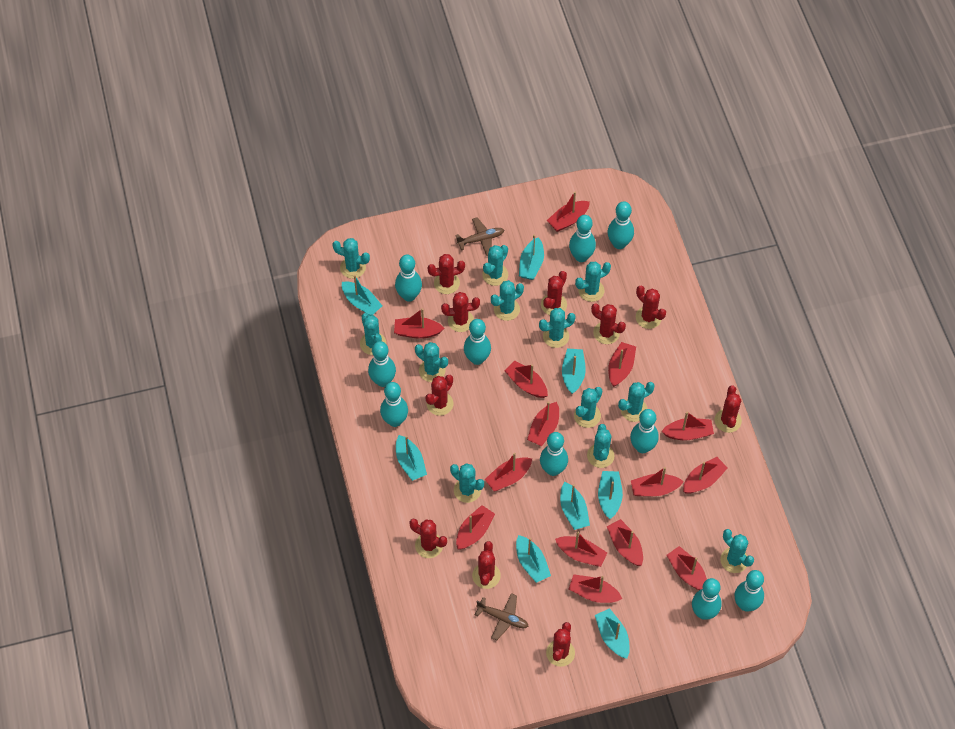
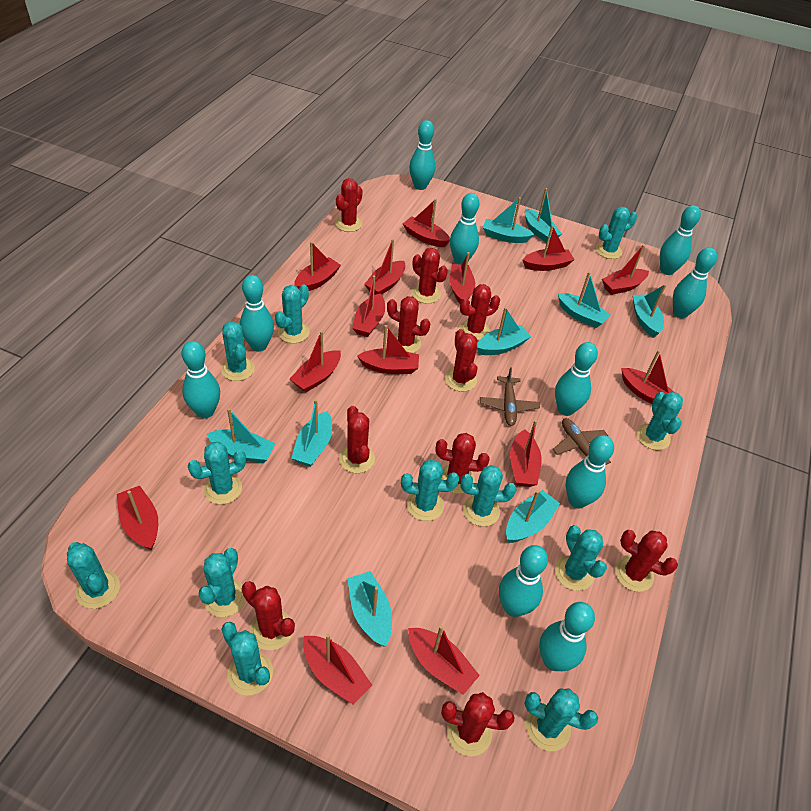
turquoise boat: [342,275,382,315] [396,435,427,481] [516,535,551,583] [519,234,544,280] [560,482,590,530] [562,348,586,394] [595,608,630,659] [598,471,623,519] = 8 -> [207,408,276,464] [291,399,332,467] [347,571,392,647] [477,307,531,355] [483,197,534,243] [506,490,560,543] [525,188,562,243] [558,272,611,328] [633,284,666,338] = 9

